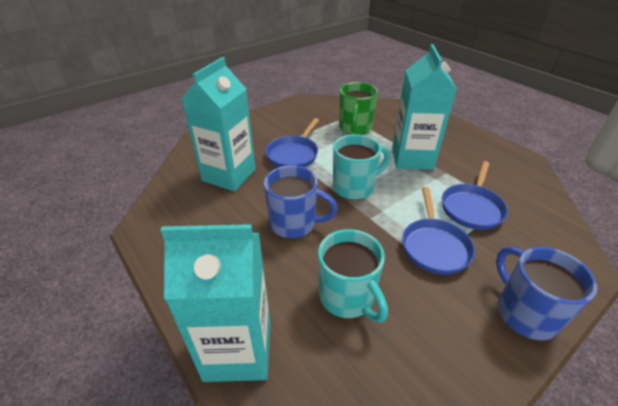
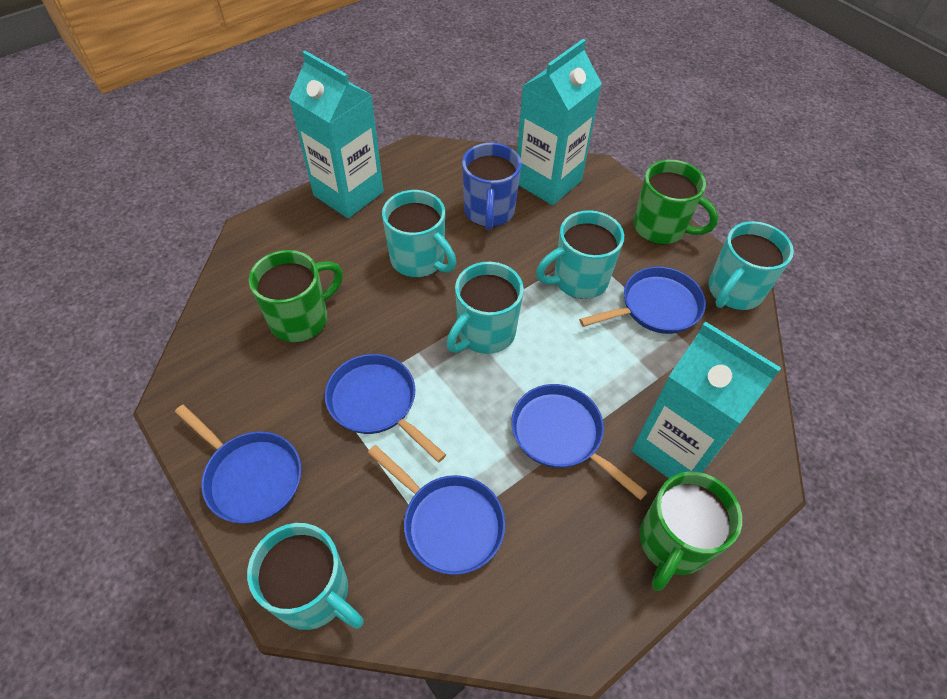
blue mug: [264,165,338,239] [496,246,598,340] = 2 -> [462,143,522,230] = 1
blue pan: [266,118,319,167] [402,187,475,275] [442,161,508,230] = 3 -> [175,405,301,524] [325,354,446,462] [368,445,505,575] [511,384,648,500] [579,267,706,334] = 5
green mug: [339,82,378,135] = 1 -> [249,250,343,342] [634,160,718,245] [640,472,742,591] = 3
turquoise mug: [318,229,388,323] [333,134,390,200] = 2 -> [247,523,364,630] [382,190,456,278] [446,262,524,354] [536,210,624,299] [708,221,794,310] = 5

